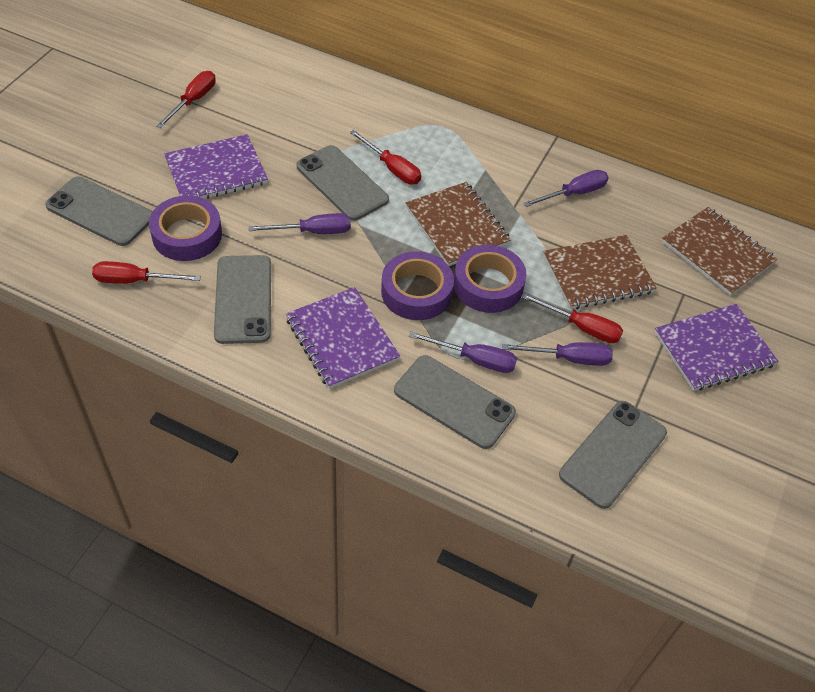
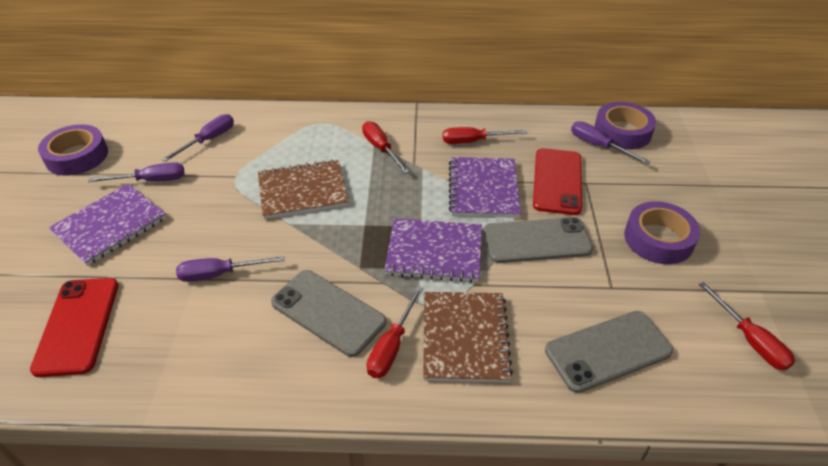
brown notebook: [406,182,511,266] [543,235,657,309] [662,207,777,296] = 3 -> [258,159,349,219] [423,292,513,382] = 2
grey phone: [45,177,153,246] [214,255,271,344] [297,145,389,221] [394,355,516,449] [559,401,667,509] = 5 -> [271,270,386,357] [484,217,593,263] [545,311,673,393] = 3
red phone: none = 0 -> [30,278,119,377] [533,148,582,215] = 2

